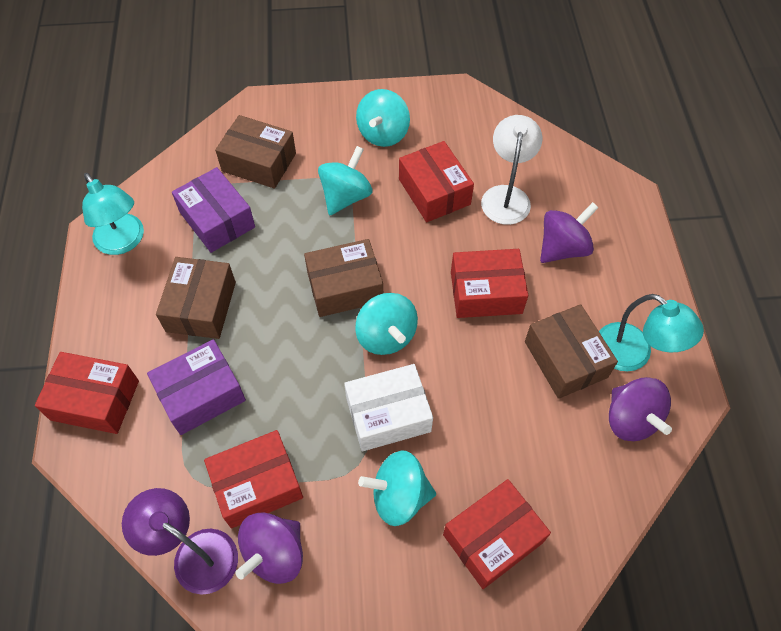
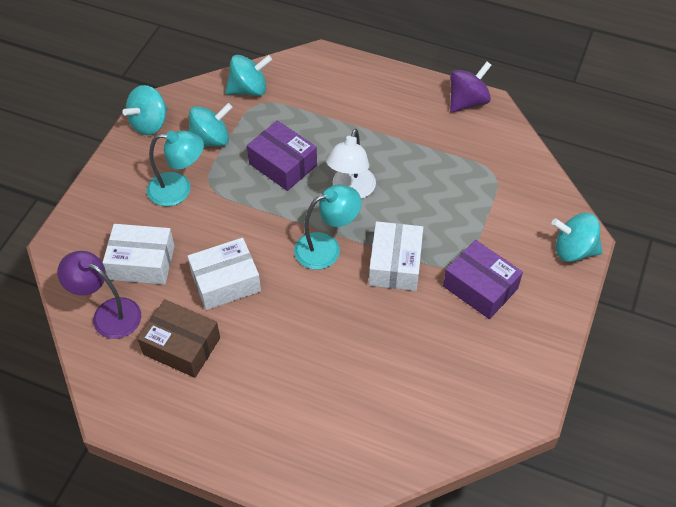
brown box: [156,257,236,339] [215,115,296,189] [304,239,383,317] [525,304,618,399] = 4 -> [138,299,220,378] = 1
purple spinning top: [235,512,303,584] [540,202,599,263] [609,377,672,441] = 3 -> [450,62,492,113] = 1
red box: [35,352,139,434] [204,430,303,528] [399,141,474,222] [443,479,551,589] [451,249,528,318] = 5 -> none = 0
white box: [344,364,433,451] = 1 -> [103,224,175,285] [187,238,261,310] [369,221,423,291] = 3

